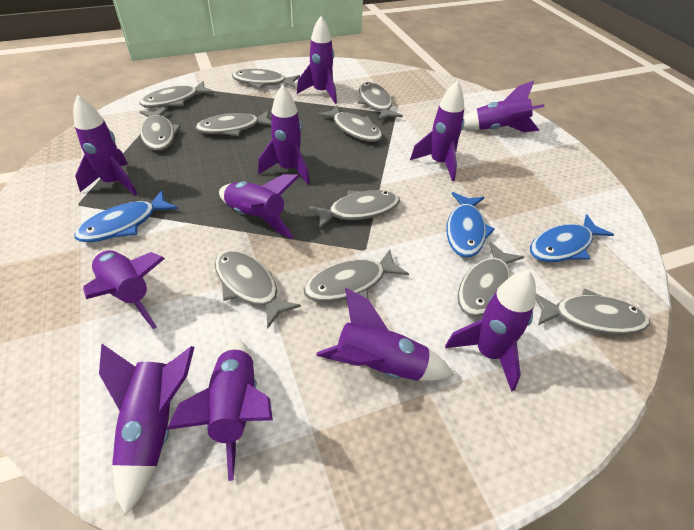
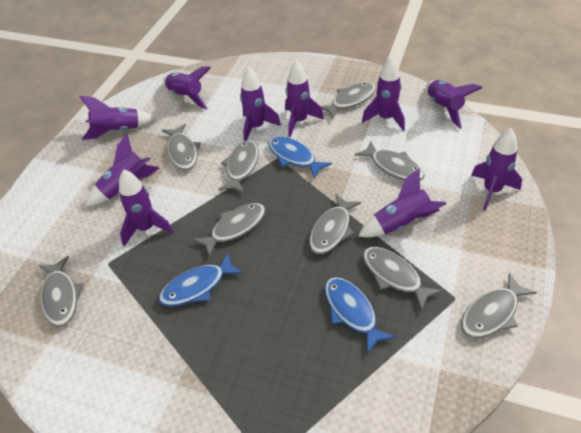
grey fish: [139,81,214,108] [140,107,181,151] [196,110,271,136] [215,250,301,329] [232,69,300,89] [304,249,409,302] [308,190,400,230] [317,105,382,142] [358,82,403,121] [458,242,524,317] [535,288,650,335] = 11 -> [38,256,84,327] [162,124,201,171] [192,203,266,257] [218,140,259,194] [309,194,361,254] [320,83,376,119] [355,141,425,181] [363,247,443,311] [461,273,537,338] = 9
purple rocket: [73,95,137,196] [83,250,165,329] [99,344,194,516] [167,340,273,481] [219,174,300,239] [258,84,310,185] [297,16,337,104] [316,288,454,381] [410,80,464,181] [445,270,536,392] [463,81,544,132] = 11 -> [79,96,156,140] [85,134,159,207] [119,170,173,246] [163,66,211,110] [240,67,281,141] [285,60,324,137] [358,168,446,237] [362,57,405,131] [426,80,482,129] [471,128,522,211] = 10

